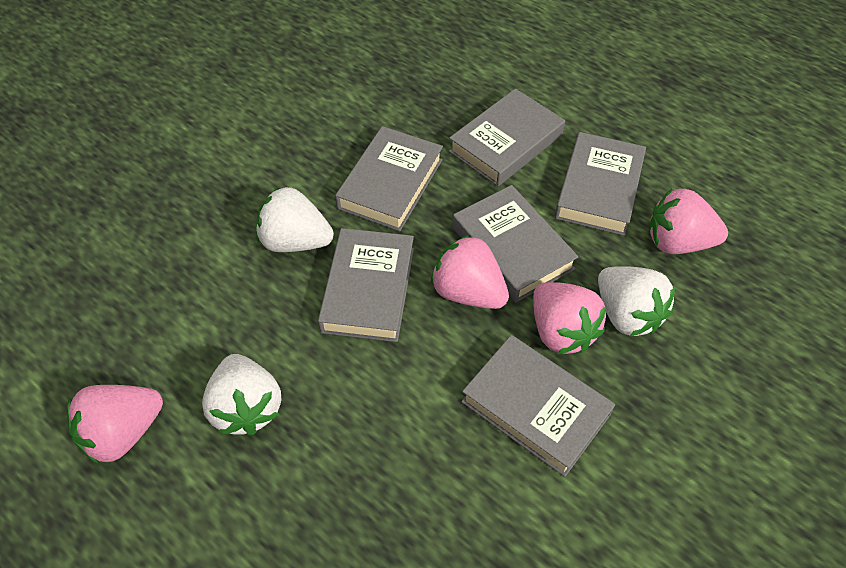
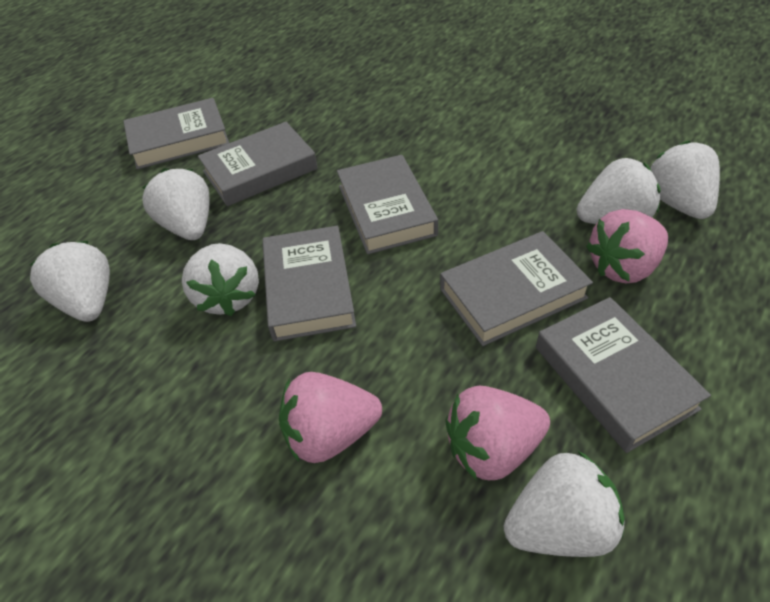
pink strawberry: [67,385,163,464] [431,235,509,309] [533,282,606,354] [648,189,728,254] = 4 -> [279,372,382,463] [445,386,550,481] [586,209,668,283] = 3
white strawberry: [202,354,282,435] [256,187,334,252] [598,266,675,336] = 3 -> [30,241,110,322] [142,168,210,240] [182,243,259,316] [504,451,625,557] [577,158,661,224] [650,141,720,219] = 6

